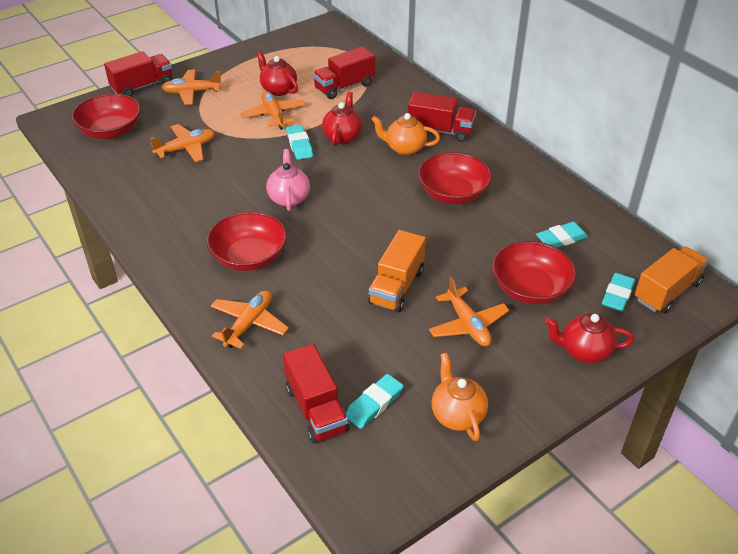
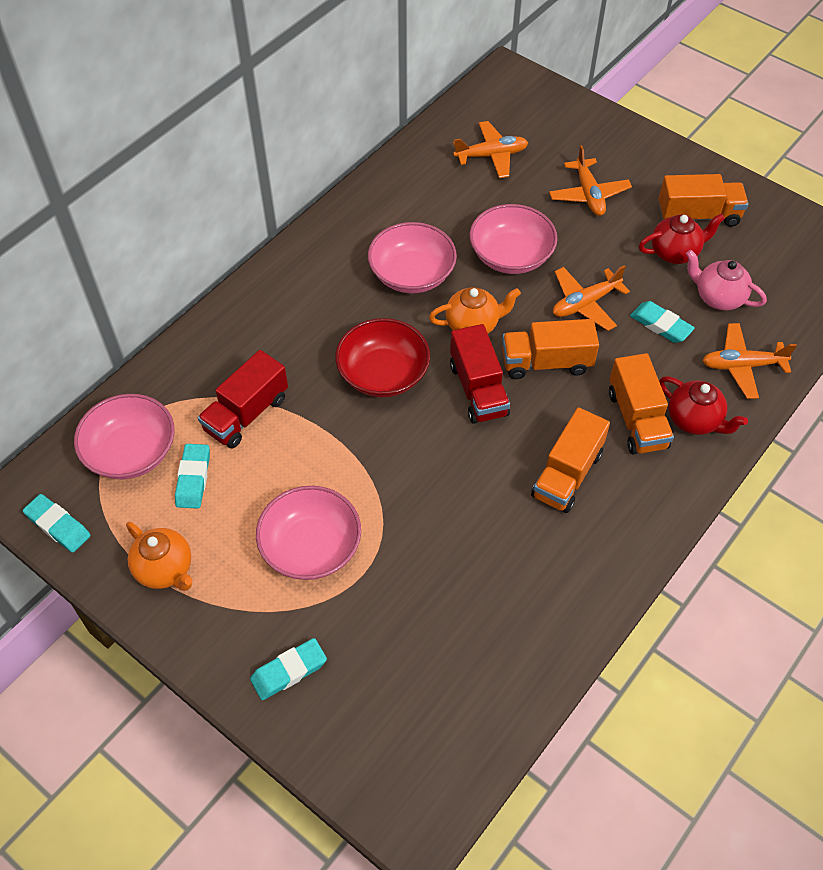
orange plane: [150,124,215,162] [162,70,223,105] [211,290,289,349] [240,91,305,130] [429,277,509,346] = 5 -> [453,121,528,178] [549,145,632,216] [553,265,630,331] [702,323,797,399] = 4
orange truck: [368,230,426,313] [635,246,709,313] = 2 -> [502,319,599,379] [531,407,610,513] [609,353,674,454] [659,174,749,227] = 4
pink bowl: none = 0 -> [74,394,175,480] [256,486,361,580] [368,222,457,294] [469,204,558,274] = 4
red bowl: [72,94,141,139] [206,211,287,271] [418,152,492,204] [492,241,576,304] = 4 -> [335,318,430,397] = 1
red teapot: [256,51,298,96] [322,92,362,146] [545,313,634,363] = 3 -> [639,214,725,264] [659,376,748,435] = 2
red truck: [104,51,172,97] [283,344,350,444] [313,46,375,99] [408,92,476,142] = 4 -> [198,350,288,449] [450,324,510,424] = 2

